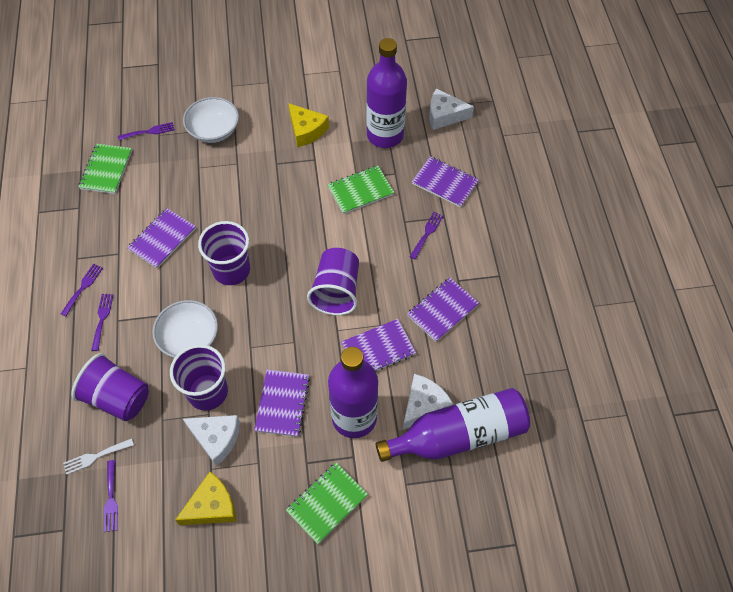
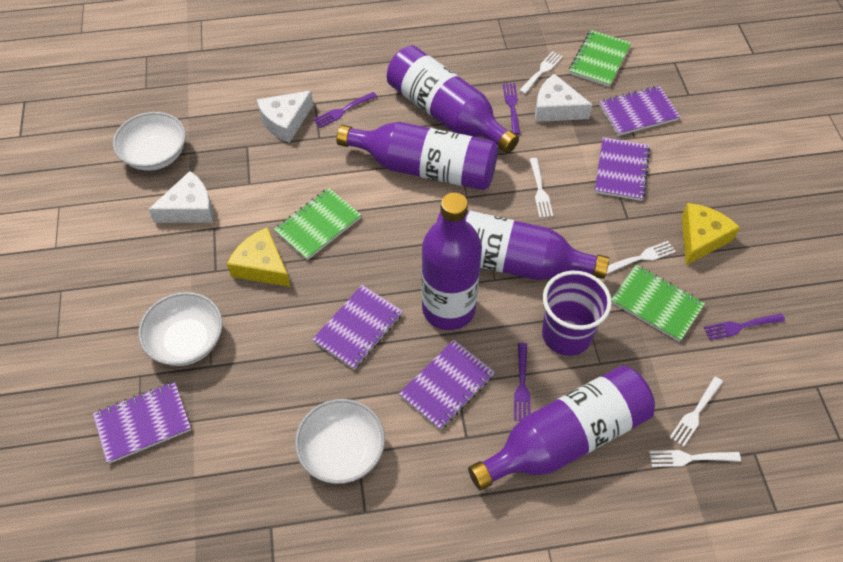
purple bottle: [328,347,378,438] [366,38,407,148] [376,388,530,462] = 3 -> [336,122,498,190] [387,45,519,153] [422,193,482,330] [437,210,609,280] [468,366,655,491] = 5
purple cup: [71,353,149,421] [170,344,228,411] [198,221,250,285] [307,248,359,315] = 4 -> [542,271,612,356] = 1
purple fork: [61,264,103,316] [91,294,113,351] [104,460,118,532] [118,122,175,140] [410,212,443,260] = 5 -> [313,92,377,128] [503,83,520,135] [514,343,530,421] [704,314,785,340] = 4
white bowl: [152,300,218,358] [183,97,239,143] = 2 -> [113,112,186,171] [138,292,223,366] [295,399,385,484] = 3
white fork: [63,438,134,475] = 1 -> [519,51,563,94] [529,158,553,218] [606,241,676,274] [649,450,741,467] [669,376,723,447] = 5

